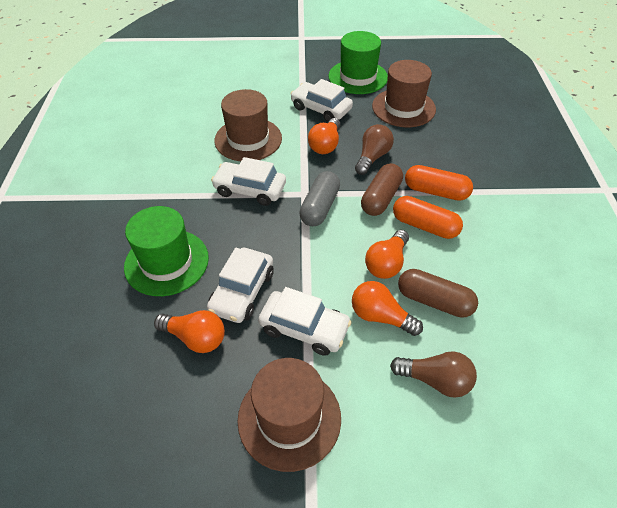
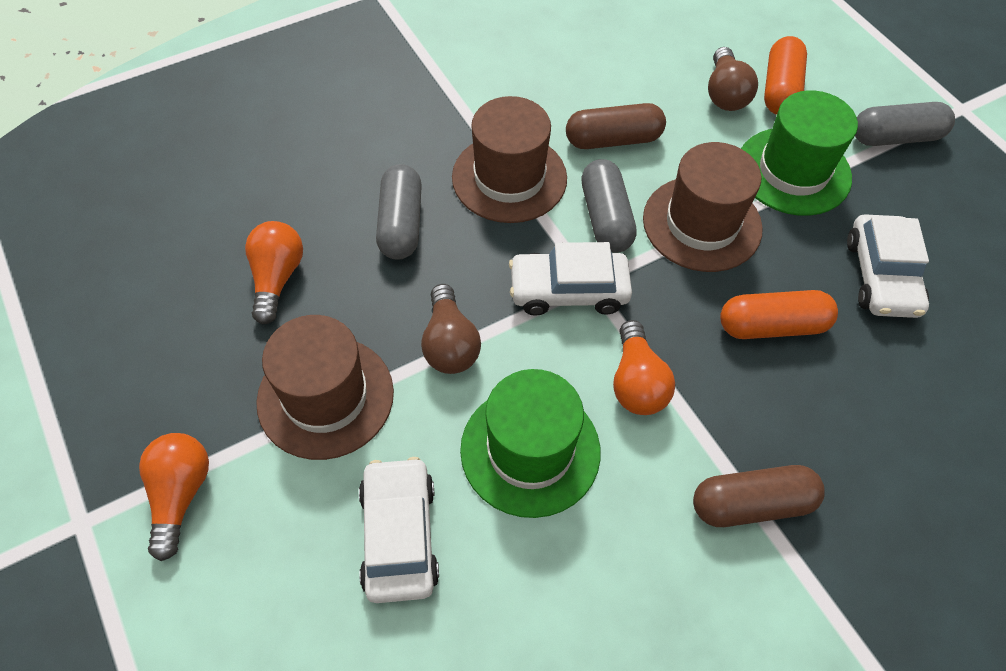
grey capsule: [299,171,340,226] = 1 -> [376,164,422,260] [581,159,637,253] [855,102,955,146] = 3
orange light bulb: [154,310,225,353] [308,118,340,154] [352,281,423,336] [365,230,409,279] = 4 -> [139,433,209,561] [245,221,303,325] [613,320,675,415] = 3
white car: [207,248,274,323] [211,157,286,206] [258,287,352,356] [290,79,353,122] = 4 -> [359,457,439,603] [509,242,632,316] [847,214,929,318] = 3

